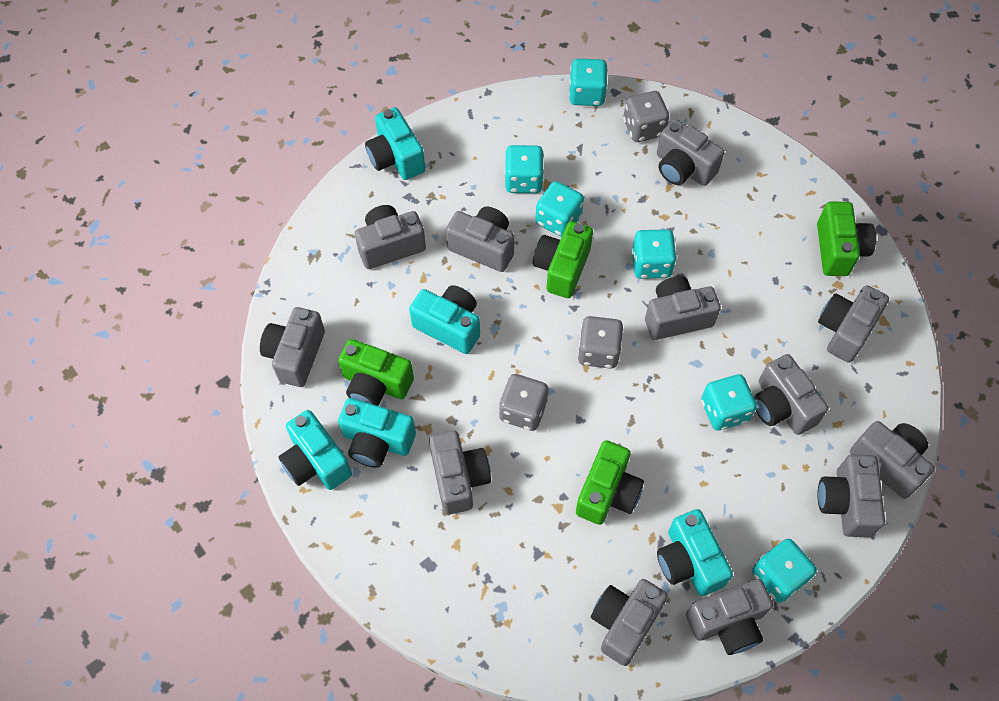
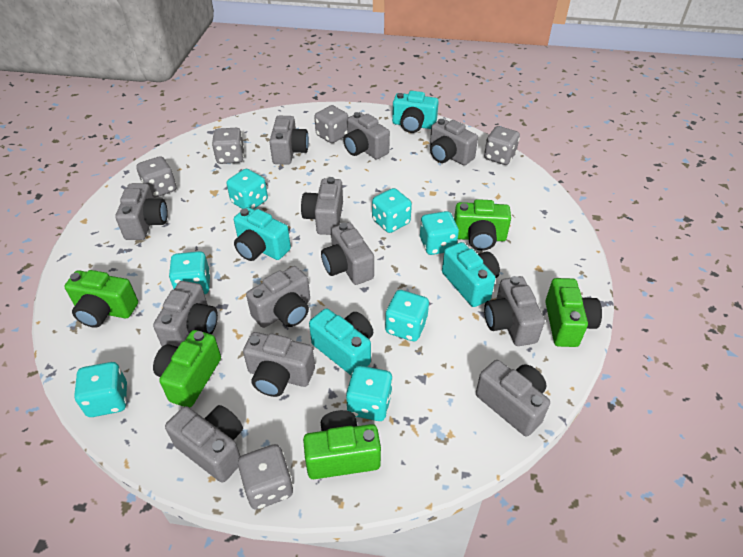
green camera: [338,339,414,406] [533,221,593,298] [576,440,644,525] [817,201,876,276] = 4 -> [64,270,138,328] [153,330,221,408] [303,410,381,479] [454,199,511,251] [545,278,602,347] = 5
grey dice: [499,374,548,431] [578,316,623,369] [623,91,669,142] = 3 -> [136,156,176,198] [212,128,244,164] [238,444,293,510] [314,105,348,143] [484,126,520,165] = 5
turquoise camera: [279,410,352,490] [338,398,416,468] [365,107,425,180] [409,285,480,354] [657,509,733,596] = 5 -> [234,207,291,261] [309,308,373,375] [392,91,439,133] [442,242,500,307] = 4
turquoise dice: [505,145,544,193] [535,181,584,237] [569,59,608,106] [632,229,677,279] [701,374,757,431] [752,539,817,602] = 6 -> [74,362,127,417] [169,251,211,294] [227,169,268,209] [346,366,393,421] [372,188,412,233] [385,290,429,341] [420,211,459,255] = 7

